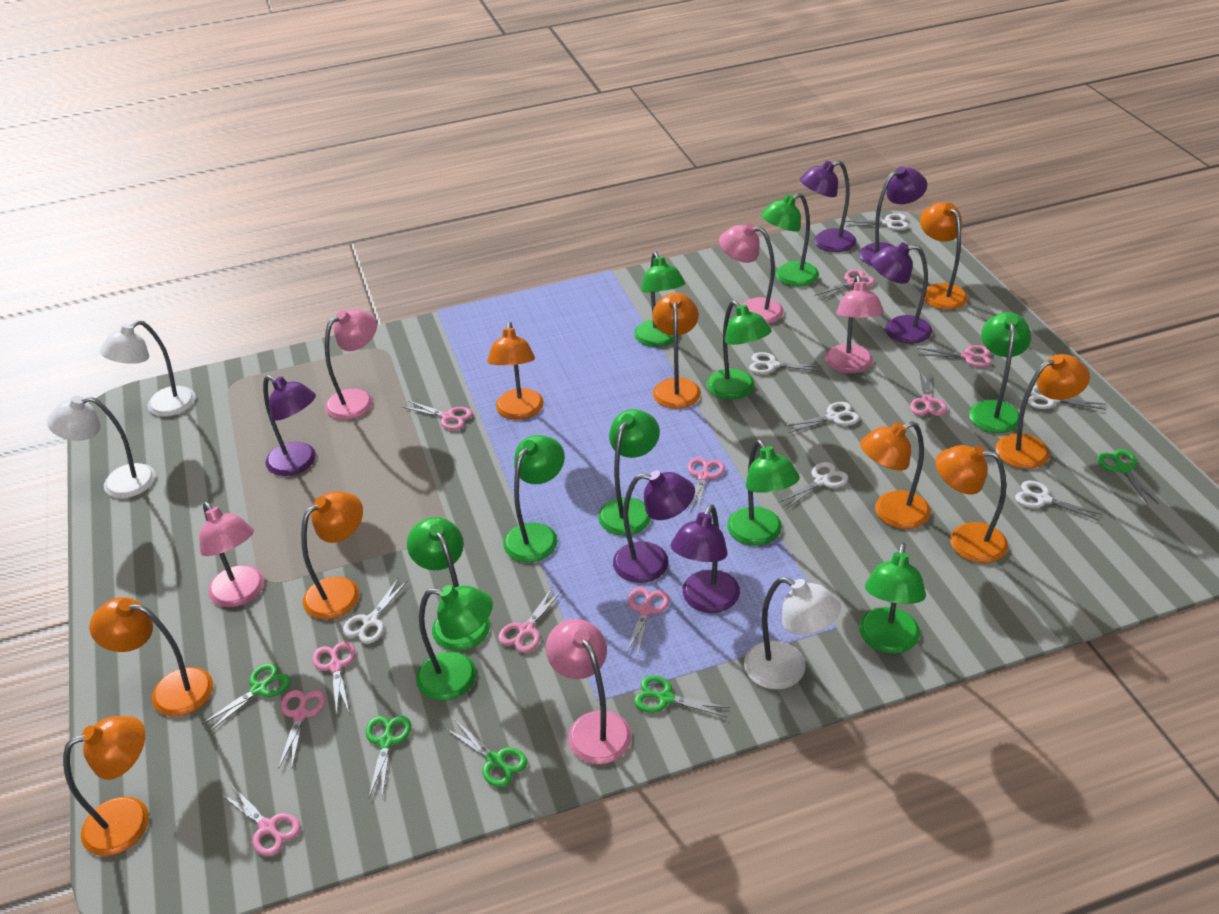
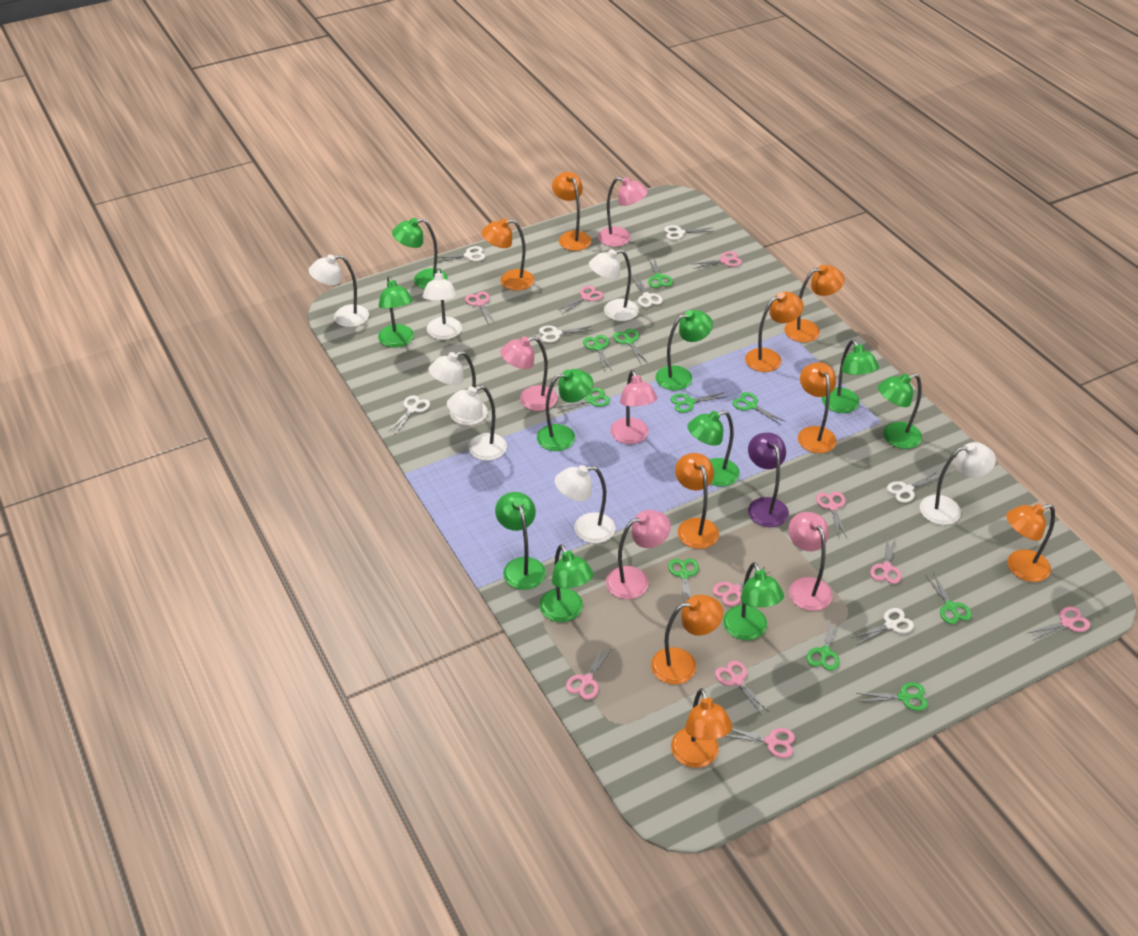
green scissors: [202,663,290,732] [366,716,411,798] [445,720,527,787] [634,675,730,717] [1097,449,1159,505] = 5 -> [555,388,610,413] [583,335,612,371] [613,329,648,363] [647,257,673,288] [668,559,699,603] [671,392,725,413] [732,392,786,425] [807,618,840,671] [856,682,928,711] [926,572,972,624] = 10
purple lamp: [263,375,316,476] [613,470,695,583] [671,504,740,613] [800,160,856,252] [859,166,927,265] [870,243,932,344] = 6 -> [748,433,789,527] = 1
white lamp: [47,396,155,498] [100,320,196,417] [744,577,841,690] = 3 -> [309,255,369,327] [423,268,462,340] [428,351,488,425] [447,385,507,461] [554,465,615,543] [589,249,639,321] [920,442,996,525] = 7

